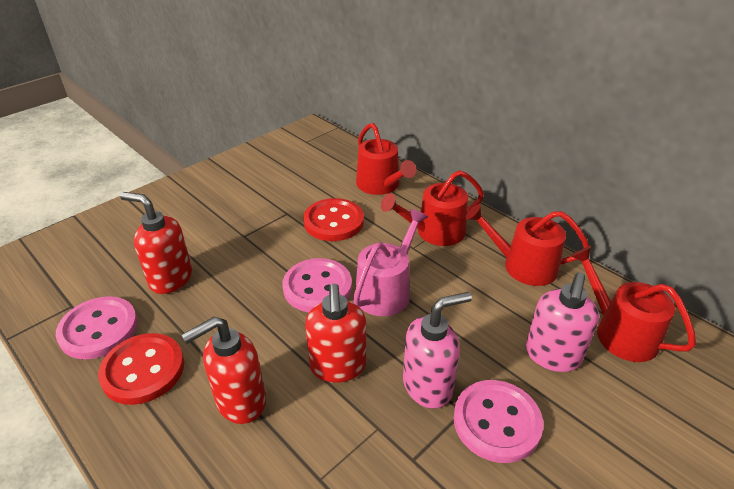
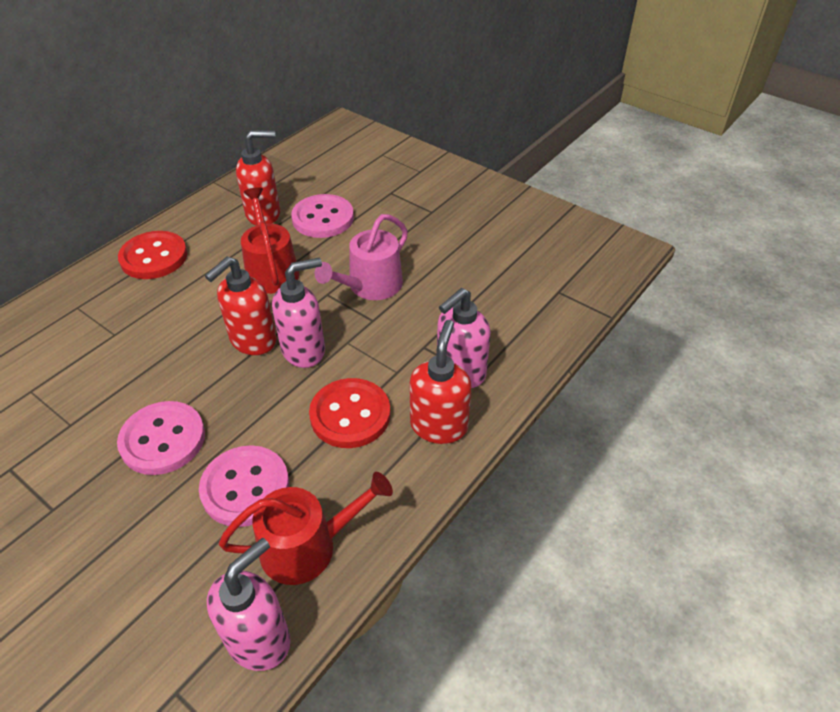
pink soap dispenser: [403,292,472,409] [526,273,599,372] = 2 -> [207,538,291,671] [272,258,325,368] [437,288,491,388] = 3
red watering can: [356,123,416,195] [381,170,484,246] [466,204,589,286] [571,246,696,362] = 4 -> [219,472,393,585] [241,187,299,294] = 2

